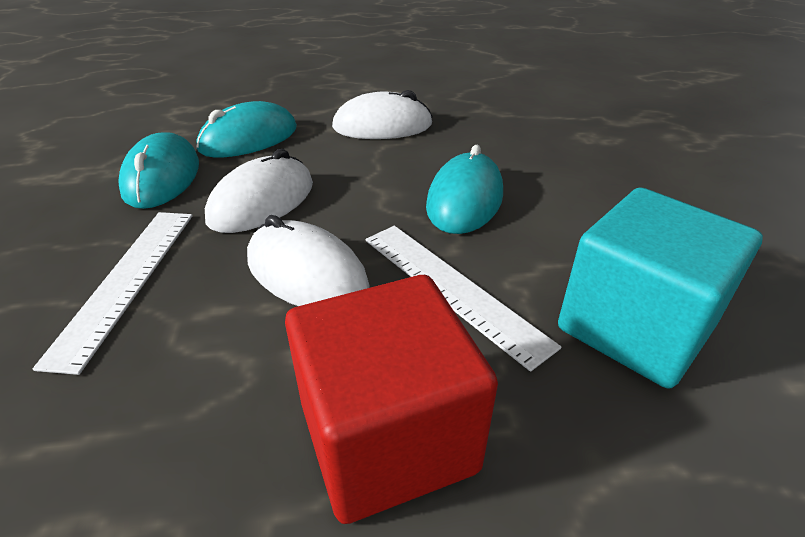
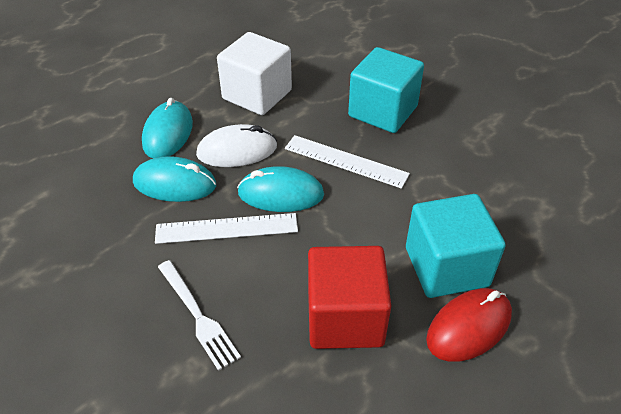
red mouse: none = 0 -> [426,288,512,362] = 1
turquoise cube: [558,187,763,389] = 1 -> [348,47,424,133] [406,194,506,298] = 2
white cube: none = 0 -> [217,32,292,115] = 1
white fork: none = 0 -> [158,260,241,371] = 1
white mouse: [205,149,313,233] [247,215,370,306] [332,90,433,139] = 3 -> [196,124,277,167] = 1

